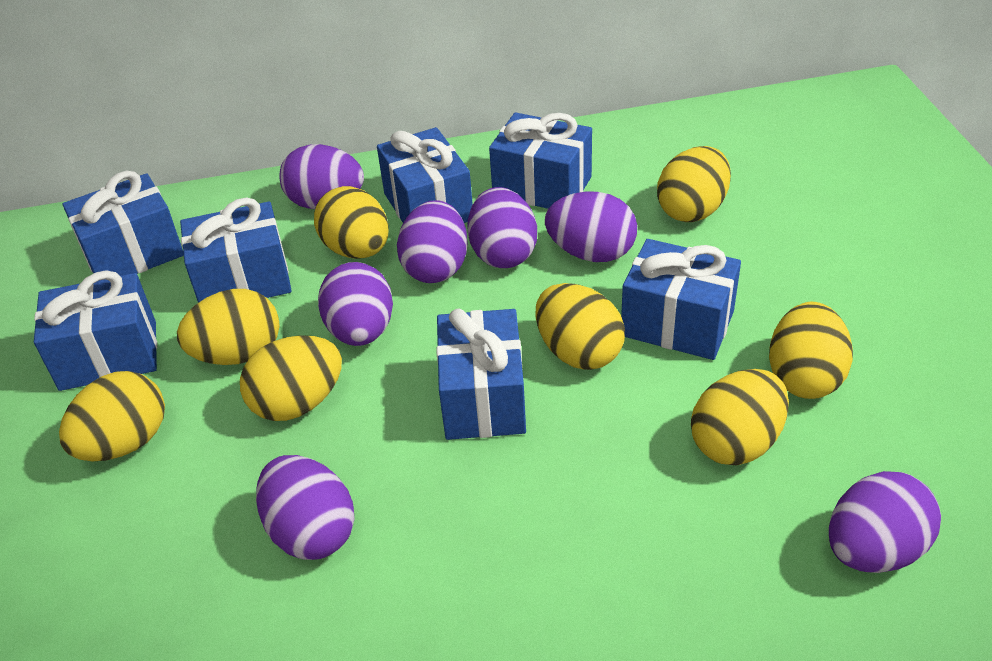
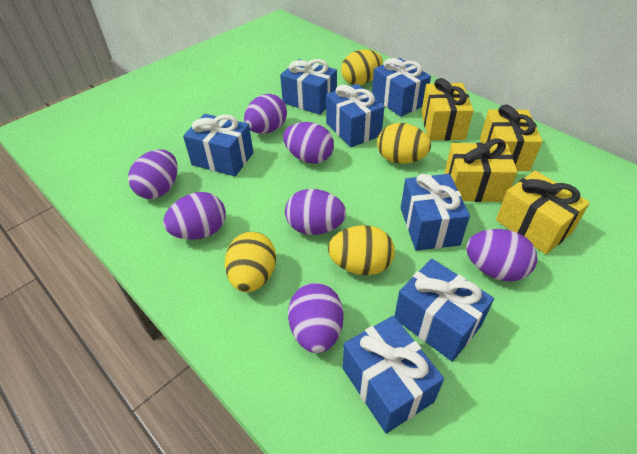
yellow egg: [59,371,165,462] [177,289,280,365] [240,335,342,421] [314,186,389,259] [535,283,625,370] [657,146,731,222] [691,369,789,465] [769,302,853,399] = 8 -> [225,232,276,292] [328,225,395,275] [341,50,383,85] [377,123,431,164] = 4
yellow gift: none = 0 -> [421,78,474,140] [444,139,517,202] [480,105,543,171] [496,171,590,254] = 4

